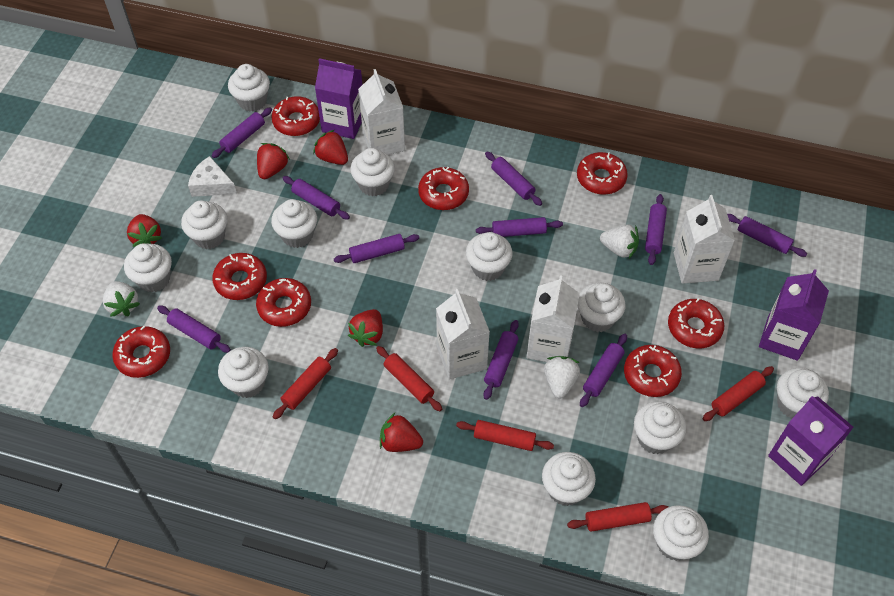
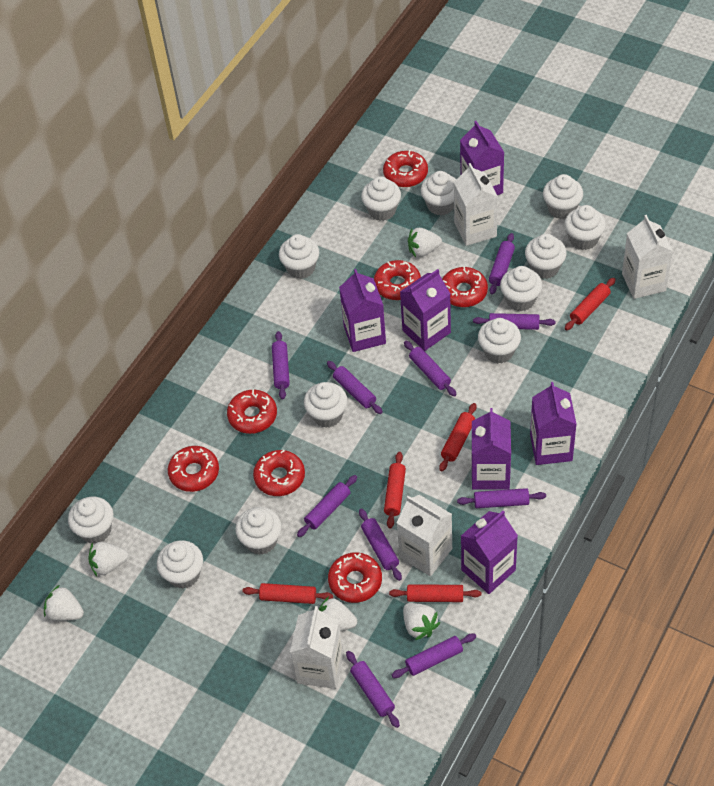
purple carton: [315,58,362,139] [759,269,829,361] [768,396,854,486] = 3 -> [339,269,386,352] [400,269,451,351] [460,121,505,195] [461,511,518,594] [471,408,511,490] [530,382,577,465] = 6
red donut: [112,326,170,378] [212,253,267,300] [256,278,311,327] [271,96,320,136] [418,167,469,210] [577,152,628,195] [624,345,682,397] [668,298,724,348] = 8 -> [168,446,219,492] [227,389,277,434] [253,450,305,496] [328,552,382,603] [374,260,421,300] [383,150,428,187] [442,266,488,307] = 7
red strawberry: [127,214,162,247] [257,143,289,179] [313,130,348,165] [348,309,383,347] [380,413,423,452] = 5 -> none = 0
white cheese: [188,156,237,197] = 1 -> none = 0
white strawberry: [103,281,140,317] [544,356,580,398] [600,225,639,258] = 3 -> [44,585,84,621] [88,542,128,576] [318,596,357,631] [403,603,440,640] [408,228,442,257] = 5

